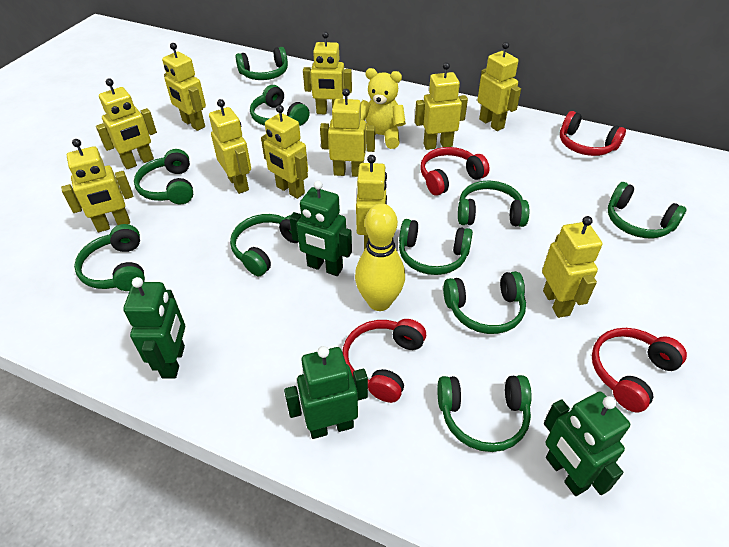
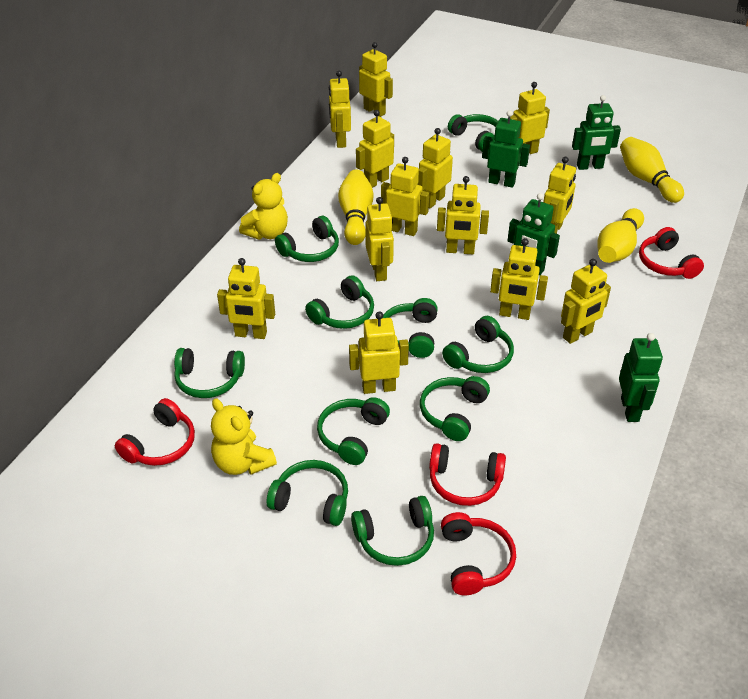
yellow bowling pin: [355,204,405,311] = 1 -> [338,170,374,245] [597,208,644,263] [620,137,684,203] = 3
yellow robot: [61,139,133,232] [96,78,157,169] [162,43,206,131] [209,99,251,194] [261,105,308,199] [303,31,352,114] [320,89,375,177] [356,155,387,250] [415,62,468,150] [477,42,521,131] [542,216,602,318] = 11 -> [217,258,275,339] [329,71,351,148] [349,312,409,394] [356,110,394,188] [359,42,393,117] [365,197,394,281] [381,157,429,236] [417,128,453,208] [437,176,489,254] [490,238,548,320] [510,82,550,154] [543,157,576,234] [561,259,611,344] = 13
yellow teddy bear: [361,68,406,149] = 1 -> [211,398,277,475] [239,173,288,240] = 2

